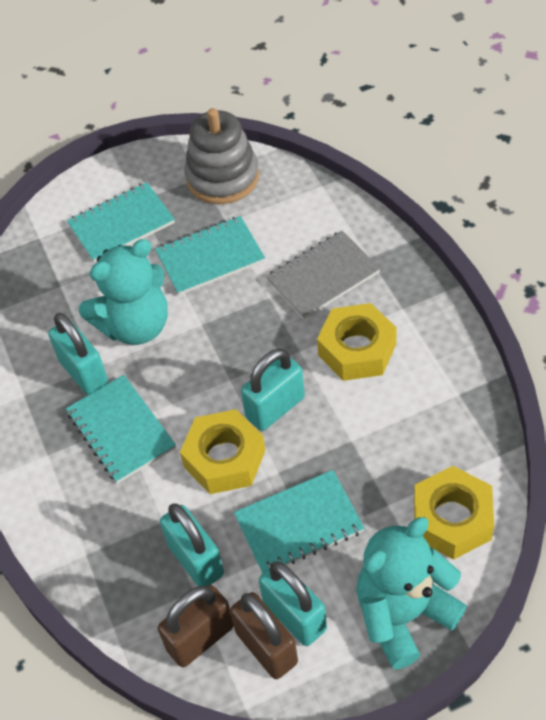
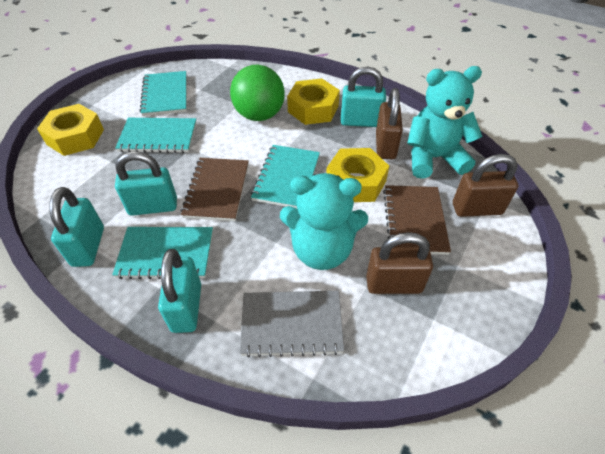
brown notebook: none = 0 -> [181,158,249,221] [383,185,451,255] = 2
brown padlock: [158,585,234,667] [230,592,298,679] = 2 -> [366,232,433,294] [376,88,403,159] [453,154,519,217] = 3
green ball: none = 0 -> [230,65,285,121] = 1
grey stacking toy: [184,108,259,204] = 1 -> none = 0

